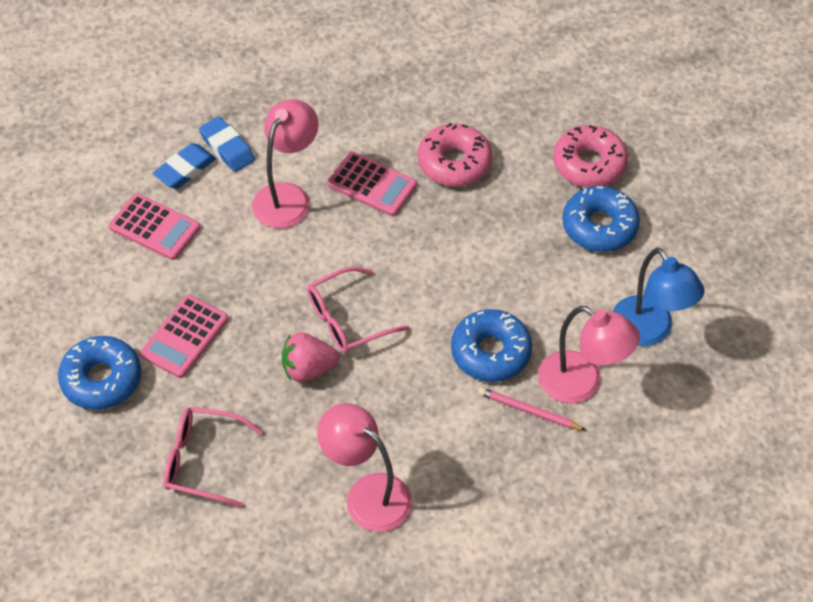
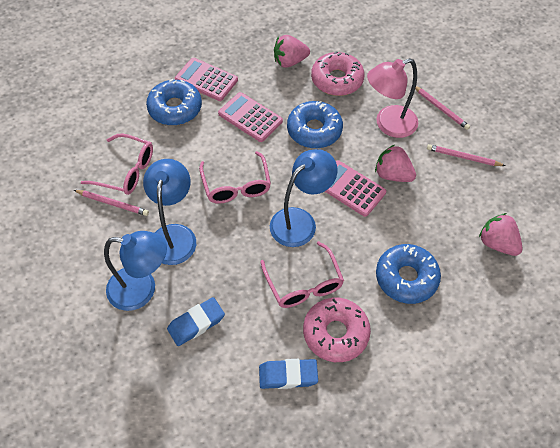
blue lamp: [613,247,705,346] = 1 -> [104,231,167,311] [143,159,196,265] [270,149,338,247] = 3
pink glasses: [164,407,263,507] [307,266,410,353] = 2 -> [81,133,153,195] [199,151,271,204] [261,241,344,308] = 3
pink lamp: [252,99,319,228] [317,403,412,532] [538,306,640,404] = 3 -> [367,58,418,138] = 1
pink pencil: [478,387,586,430] = 1 -> [74,190,149,216] [415,86,470,130] [427,144,505,166] = 3
pink strawberry: [282,332,340,382] = 1 -> [274,35,310,67] [375,145,416,182] [479,213,522,256] = 3

